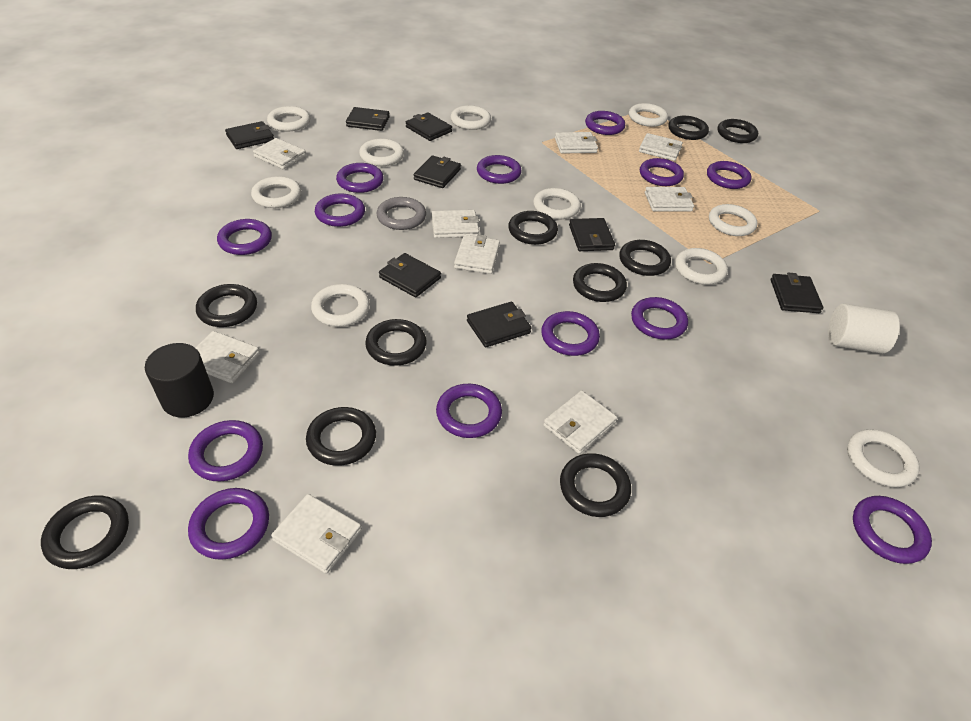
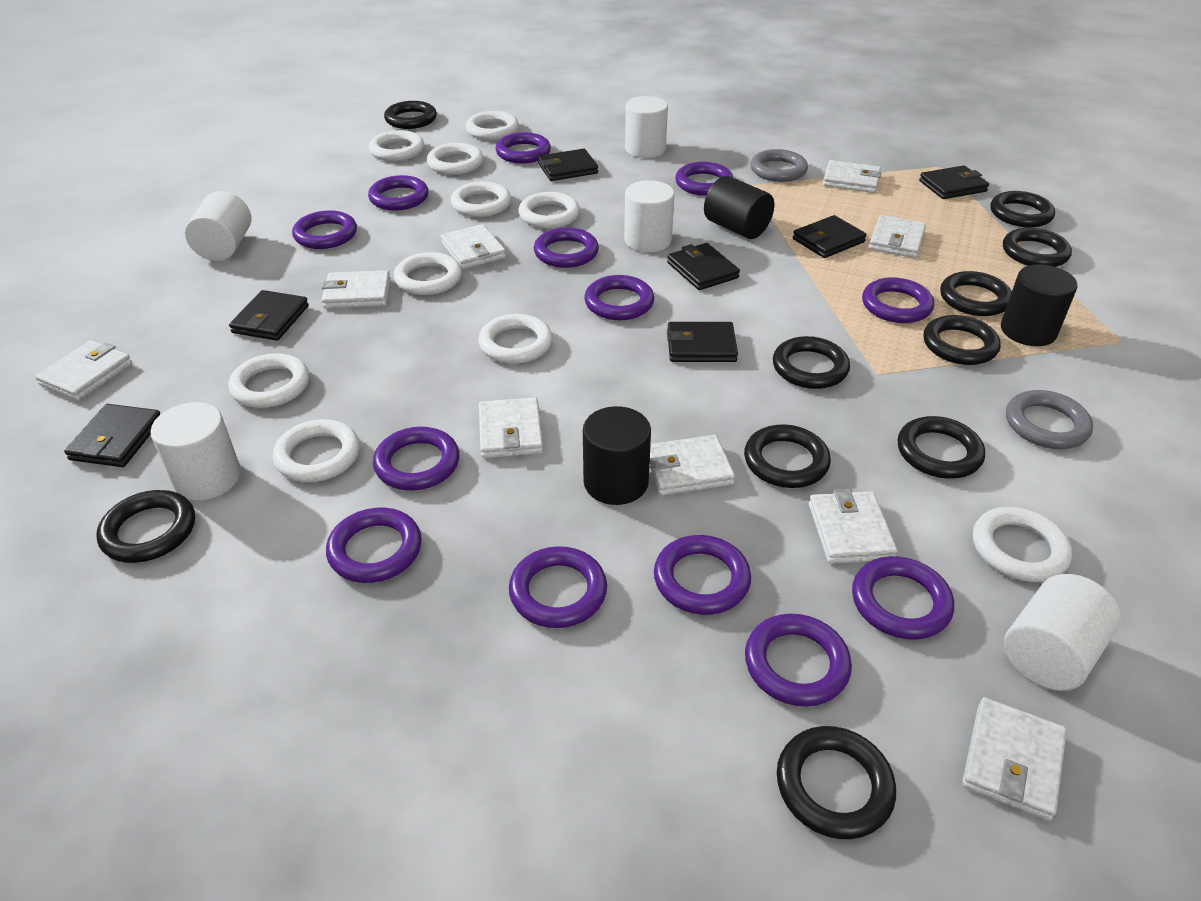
black cylinder: [145,343,214,418] = 1 -> [583,406,651,505] [704,176,774,239] [1001,264,1078,346] = 3
black wallet: [225,121,274,149] [346,107,390,131] [379,253,441,298] [406,112,452,141] [414,155,461,188] [467,302,532,347] [569,218,615,251] [771,273,823,313] = 8 -> [64,404,160,467] [229,290,309,341] [538,149,598,181] [667,243,740,290] [667,322,738,362] [793,215,867,258] [919,165,989,199] = 7
grey ring: [377,197,426,230] = 1 -> [751,149,808,182] [1006,390,1093,449] = 2
white cylinder: [828,303,900,354] = 1 -> [150,402,241,500] [185,191,252,261] [624,180,675,252] [625,96,668,158] [1004,574,1121,691] = 5

